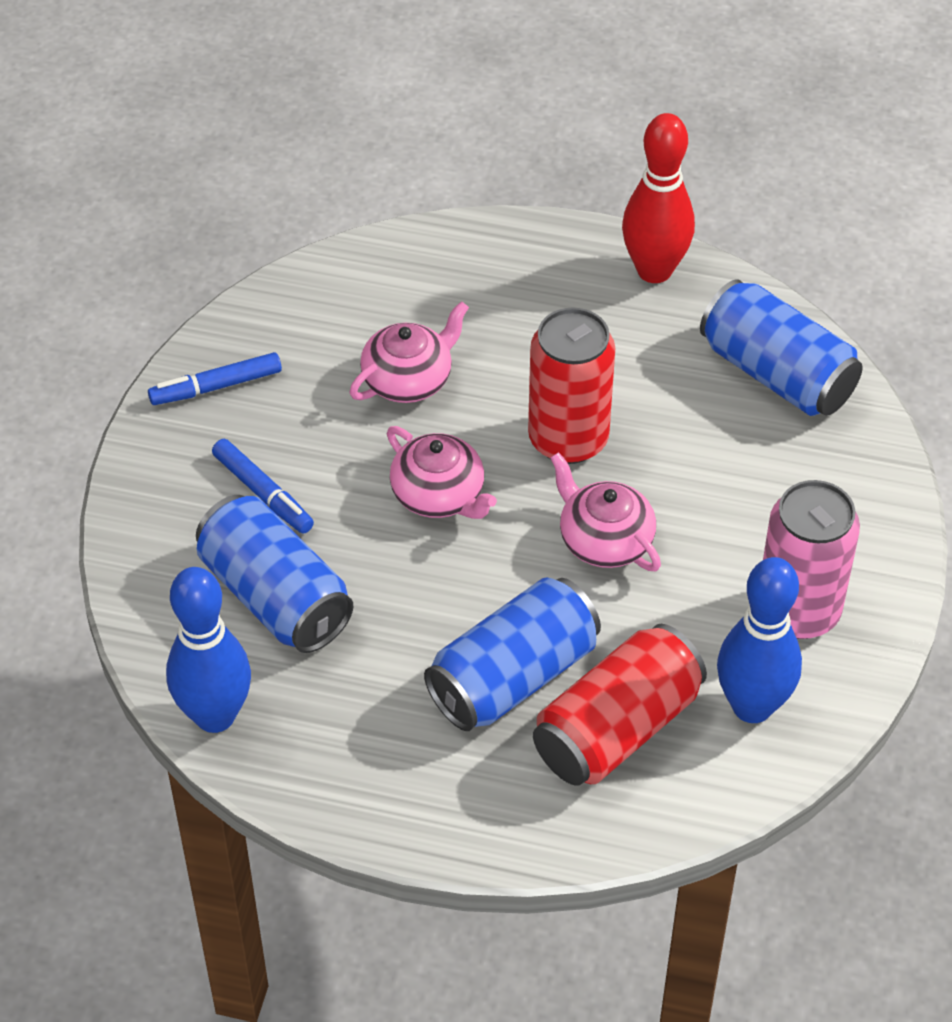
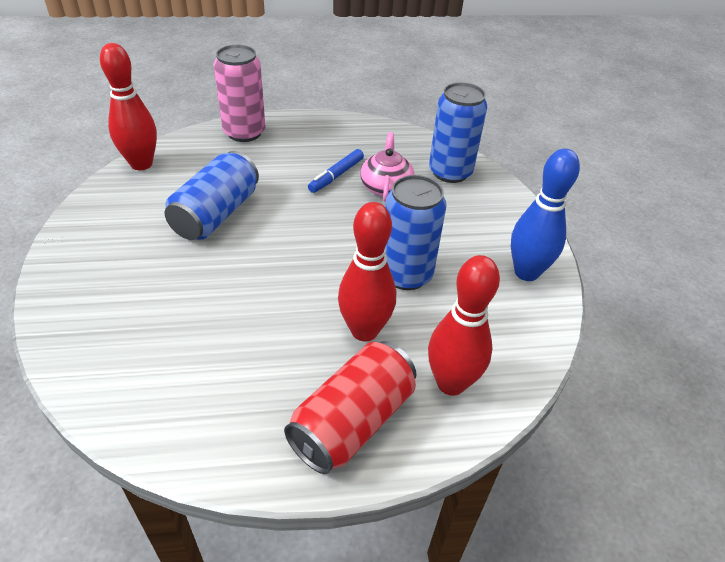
blue bowling pin: [166,567,251,733] [717,557,802,723] = 2 -> [511,148,580,281] = 1
blue marker: [148,352,282,405] [212,439,314,534] = 2 -> [308,149,364,193] = 1
pink teapot: [350,301,469,403] [387,426,497,519] [550,452,661,571] = 3 -> [360,132,414,202] = 1
red bowling pin: [622,113,695,283] = 1 -> [100,43,157,170] [338,202,396,342] [428,255,500,396] = 3
red can: [528,308,615,464] [533,624,707,786] = 2 -> [284,341,416,474] = 1

